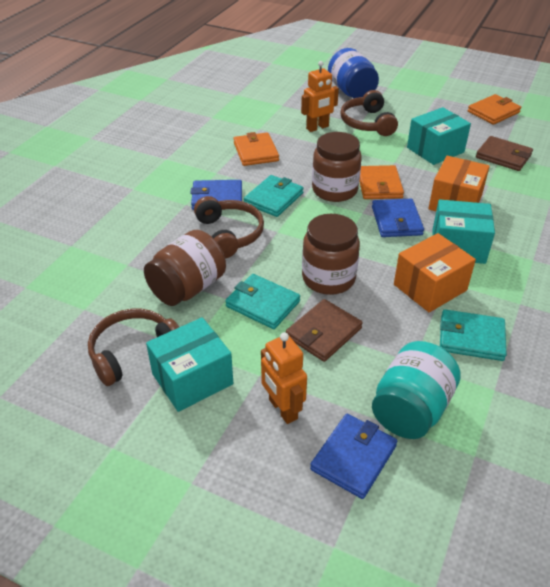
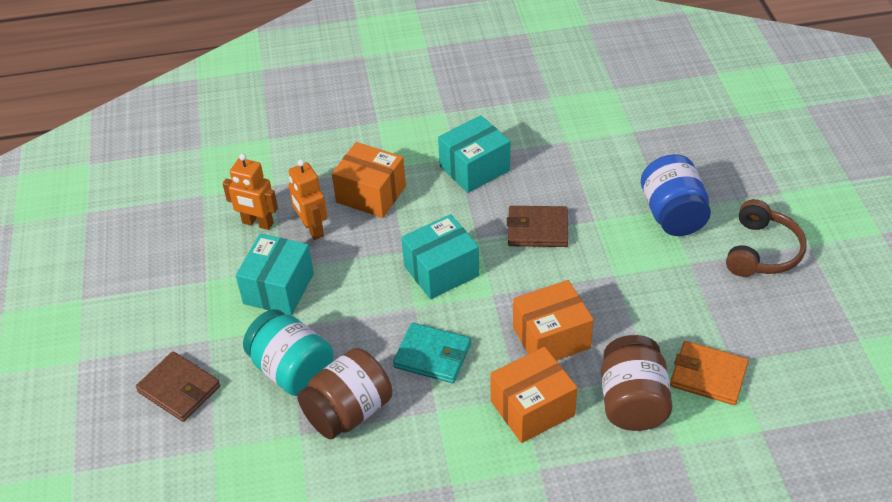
blue wallet: [190,180,242,210] [310,414,397,499] [372,199,424,237] = 3 -> none = 0
brown headphones: [88,309,179,386] [194,196,264,259] [340,90,398,136] = 3 -> [726,199,807,277] = 1
brown jar: [144,230,226,306] [302,214,360,295] [312,132,362,202] = 3 -> [297,348,392,439] [601,335,673,431] = 2
orange box: [394,233,476,312] [428,156,490,211] = 2 -> [332,142,406,218] [490,347,577,443] [513,280,594,361] = 3
orange wallet: [233,132,279,166] [359,165,404,199] [468,94,521,125] = 3 -> [670,341,749,405] = 1
turquoise wallet: [225,274,300,329] [244,175,304,217] [440,309,507,361] = 3 -> [393,323,471,383] = 1

